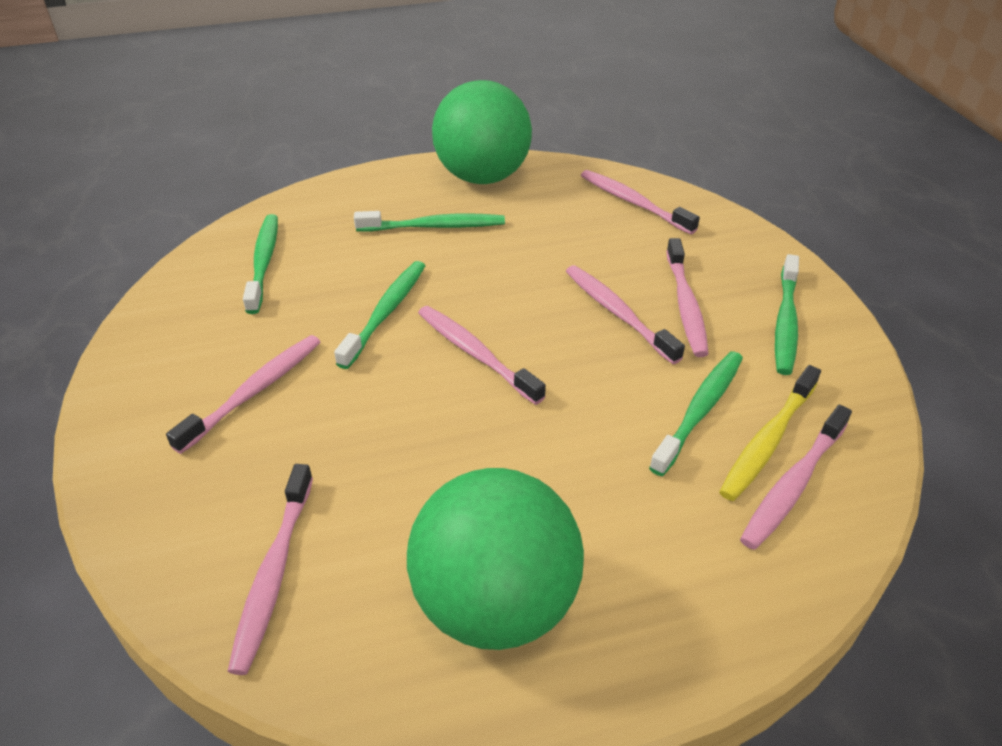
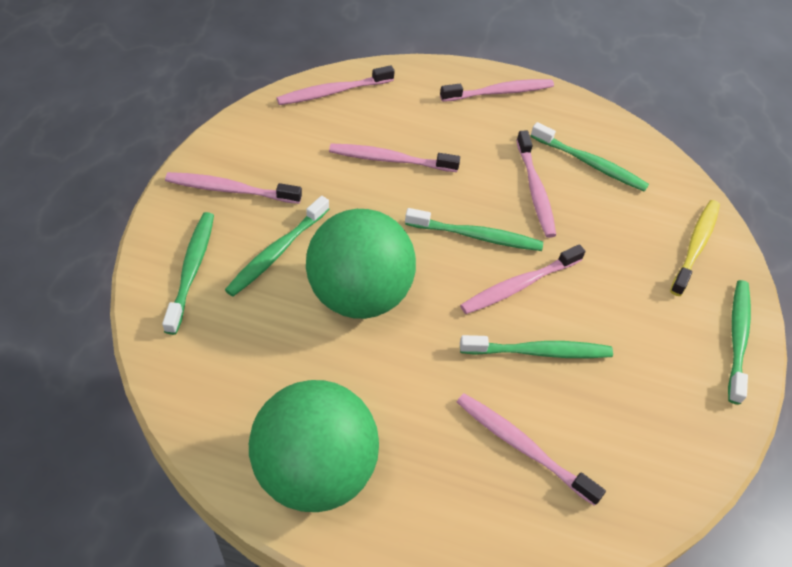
green toothbrush: [243,214,278,314] [334,261,425,369] [354,211,505,232] [649,351,743,476] [775,254,799,375] = 5 -> [162,212,214,335] [225,196,329,297] [405,208,543,251] [460,335,613,358] [531,122,649,192] [728,280,751,404] = 6

